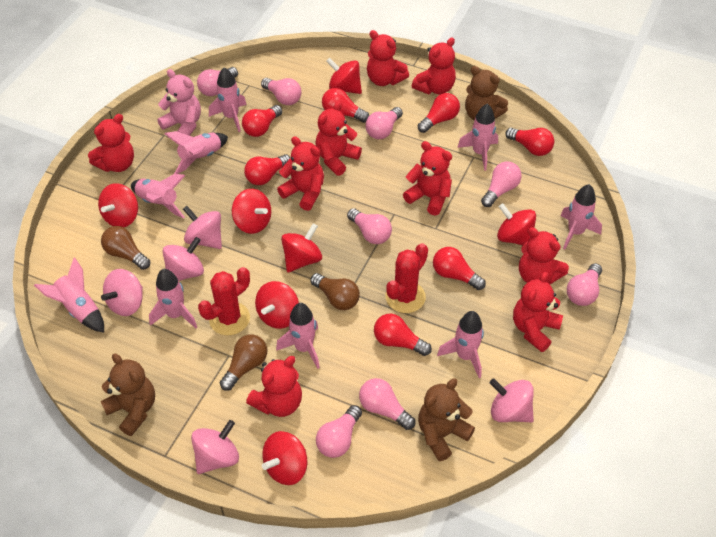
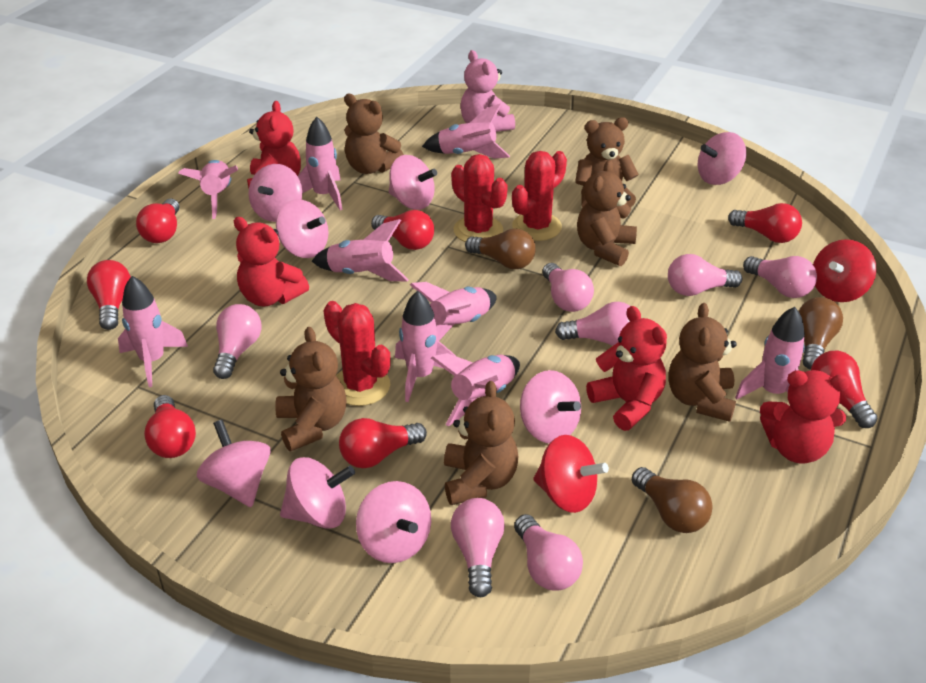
brown teddy bear: [101,354,155,436] [418,378,475,461] [465,66,508,121] = 3 -> [275,327,346,451] [344,94,404,174] [444,381,518,505] [575,117,639,208] [577,160,637,266] [668,303,737,422] = 6
pink light bulb: [197,67,238,96] [261,78,301,105] [316,405,362,458] [347,208,392,244] [359,378,415,430] [366,107,403,139] [481,161,522,207] [567,263,602,306] = 8 -> [213,304,262,379] [451,498,505,597] [514,514,583,591] [542,263,594,312] [555,302,630,346] [668,254,742,296] [743,256,817,298] = 7
pink spinning top: [101,269,143,316] [163,237,204,281] [183,206,222,249] [191,420,239,474] [490,378,534,422] = 5 -> [197,420,270,507] [248,164,302,222] [276,199,329,258] [280,457,355,529] [356,481,431,563] [389,155,437,210] [520,370,581,443] [698,132,746,185] = 8
red cactus: [198,267,250,335] [385,243,428,313] = 2 -> [324,301,391,406] [451,154,508,242] [512,151,567,241] = 3
red spinning top: [98,183,138,227] [232,189,271,234] [255,281,299,329] [262,431,307,485] [281,223,322,273] [326,58,362,94] [497,203,536,245] = 7 -> [533,435,609,513] [813,239,877,302] = 2
red teddy bear: [88,114,134,172] [246,356,302,417] [277,136,324,211] [316,101,362,176] [367,30,409,86] [403,141,452,216] [412,37,456,94] [513,272,563,352] [519,227,569,284] = 9 -> [234,217,309,306] [247,101,301,188] [586,306,667,431] [760,370,850,463] = 4

